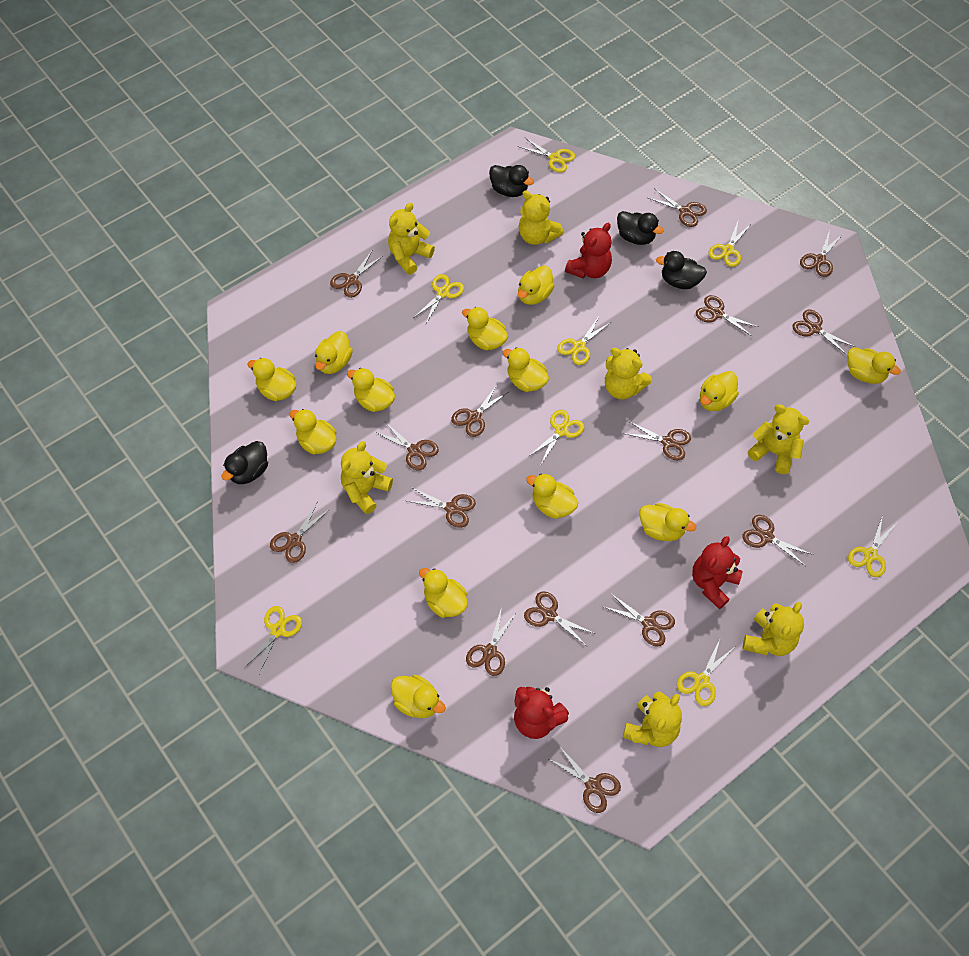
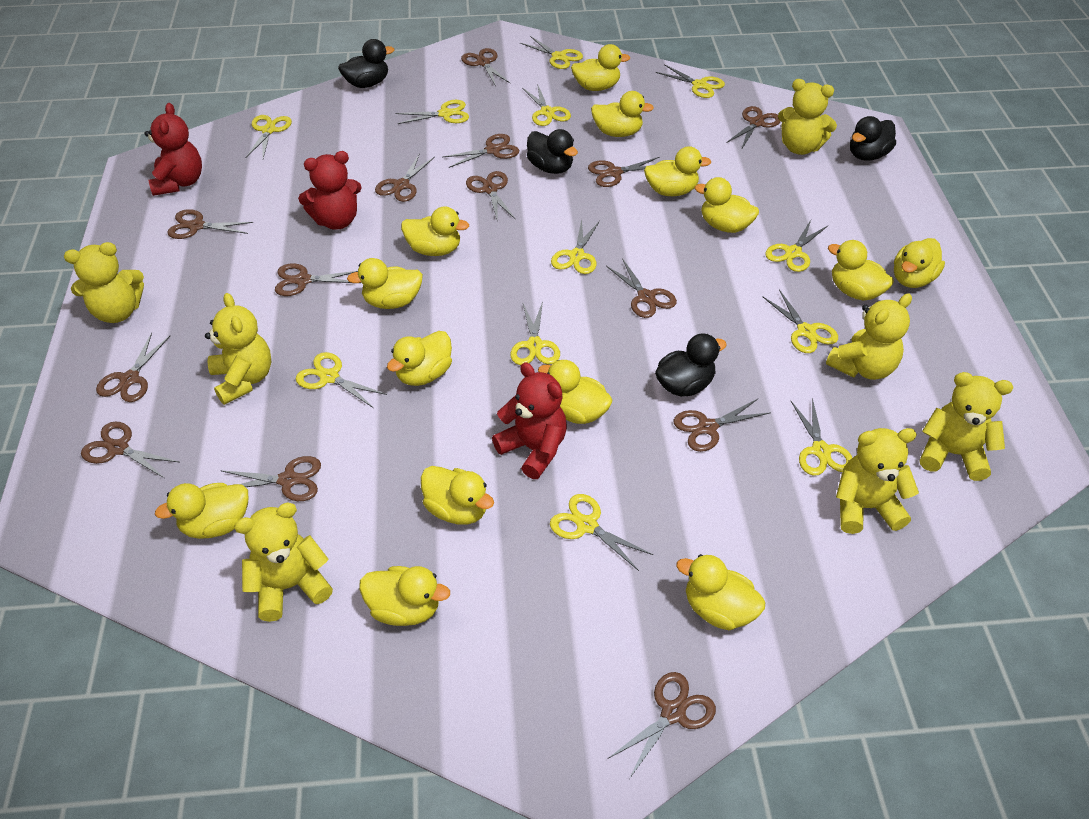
brown scissors: [270,501,330,563] [330,251,383,298] [375,421,439,470] [407,487,476,528] [451,384,508,437] [466,606,517,676] [524,591,596,645] [547,746,621,813] [602,593,675,647] [623,421,691,460] [648,189,707,227] [696,295,759,337] [742,515,813,566] [792,310,855,355] [800,230,843,277] = 15 -> [81,421,179,478] [96,333,170,402] [167,209,253,239] [220,456,321,501] [275,263,358,296] [375,153,435,202] [443,134,519,168] [461,48,510,86] [466,171,515,222] [588,157,660,187] [606,258,677,318] [608,672,716,779] [674,398,771,452] [726,106,781,150] = 14
yellow duck: [247,358,296,401] [290,409,337,455] [315,331,353,374] [347,368,395,412] [391,675,446,718] [419,568,468,618] [462,307,508,350] [502,347,549,392] [518,265,555,305] [526,474,578,519] [639,503,696,541] [700,371,739,411] [847,348,901,384] = 13 -> [155,483,248,539] [347,258,423,309] [359,566,450,626] [387,331,452,386] [401,206,469,256] [421,466,494,525] [538,360,613,424] [571,44,630,91] [591,91,654,137] [644,146,711,196] [676,554,765,630] [695,177,759,233] [828,240,894,301] [894,238,945,288] = 14
yellow scissors: [244,606,302,676] [415,274,464,325] [518,137,575,173] [528,410,584,466] [557,315,611,365] [677,639,734,706] [708,222,751,267] [848,515,896,577] = 8 -> [245,115,292,158] [296,352,387,408] [395,100,469,124] [510,301,560,365] [520,36,583,69] [522,84,571,126] [550,494,653,571] [551,219,600,274] [655,64,725,98] [762,289,838,353] [765,220,828,272] [791,398,852,476] = 12

